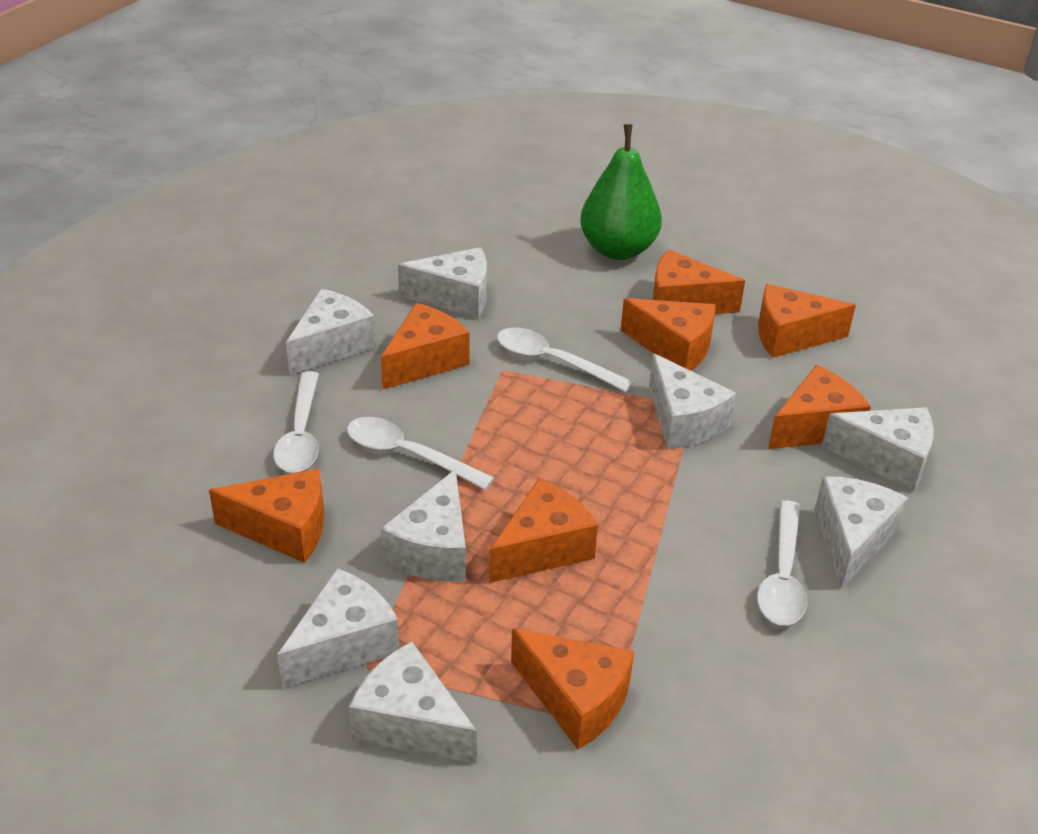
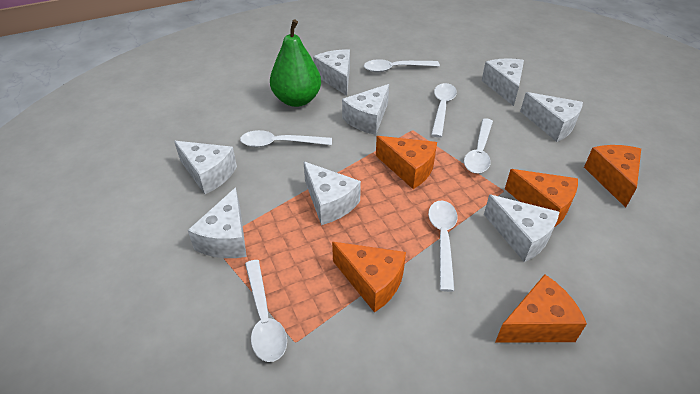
orange cheese: [209,469,324,563] [381,303,469,389] [489,479,598,583] [511,628,634,750] [621,298,715,371] [653,250,745,314] [758,284,856,358] [768,365,871,449] = 8 -> [332,242,406,313] [376,136,437,189] [495,274,587,343] [505,169,578,226] [584,145,641,208] = 5
white spoon: [273,371,319,473] [347,417,494,490] [497,327,634,392] [757,500,807,625] = 4 -> [240,130,332,147] [245,260,287,362] [364,59,440,72] [428,201,458,292] [431,83,457,138] [464,118,493,173] = 6

